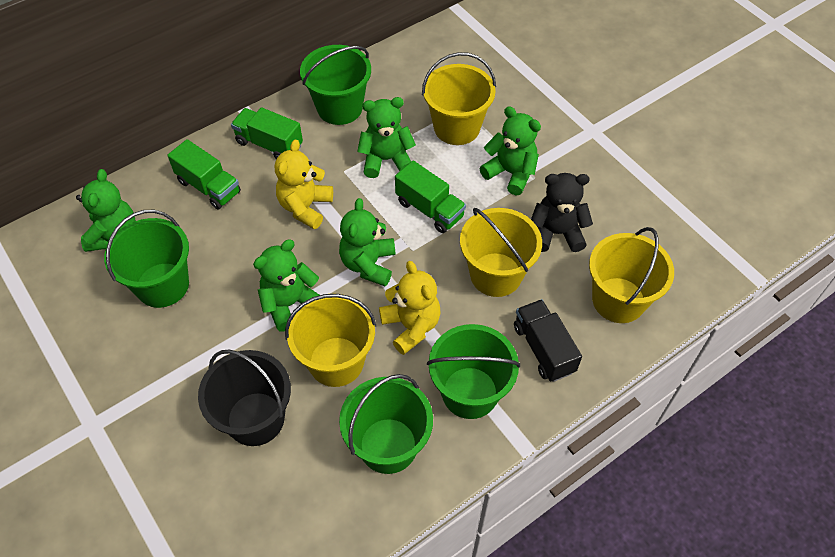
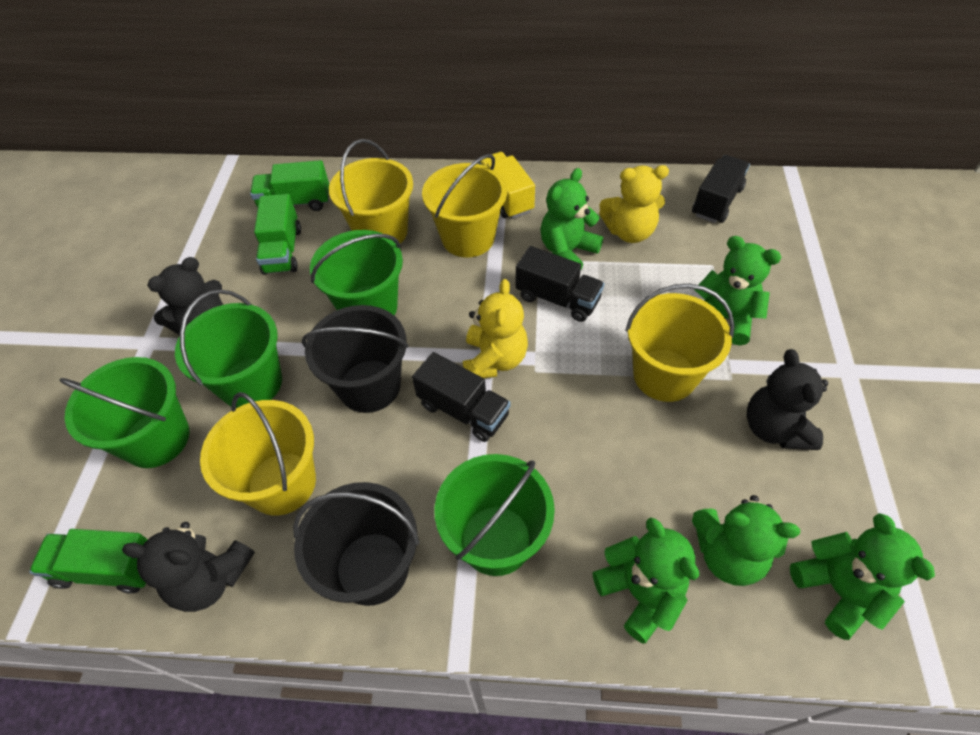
black bucket: [198,350,291,446] = 1 -> [293,482,419,606] [302,305,408,413] = 2
black teddy bear: [531,173,593,252] = 1 -> [122,522,255,612] [147,257,223,335] [747,349,828,450] = 3
black truck: [514,299,582,382] = 1 -> [412,352,511,442] [516,246,604,322] [692,155,750,223] = 3
yellow truck: none = 0 -> [479,152,535,219] = 1

